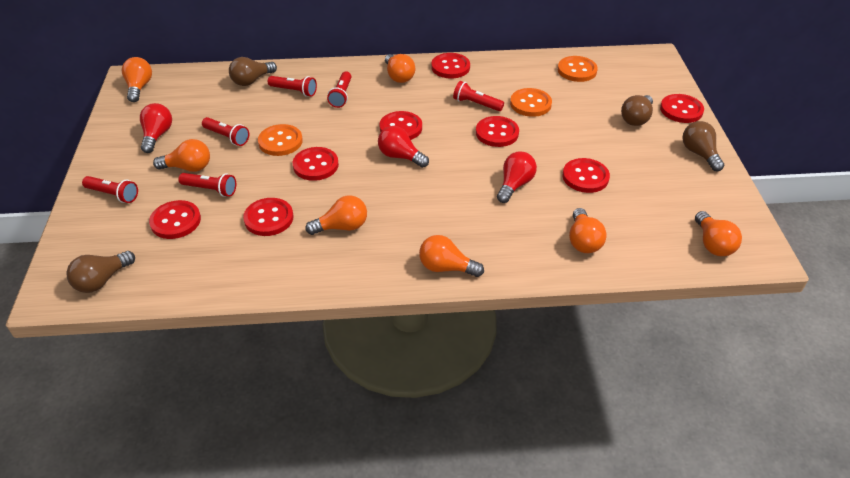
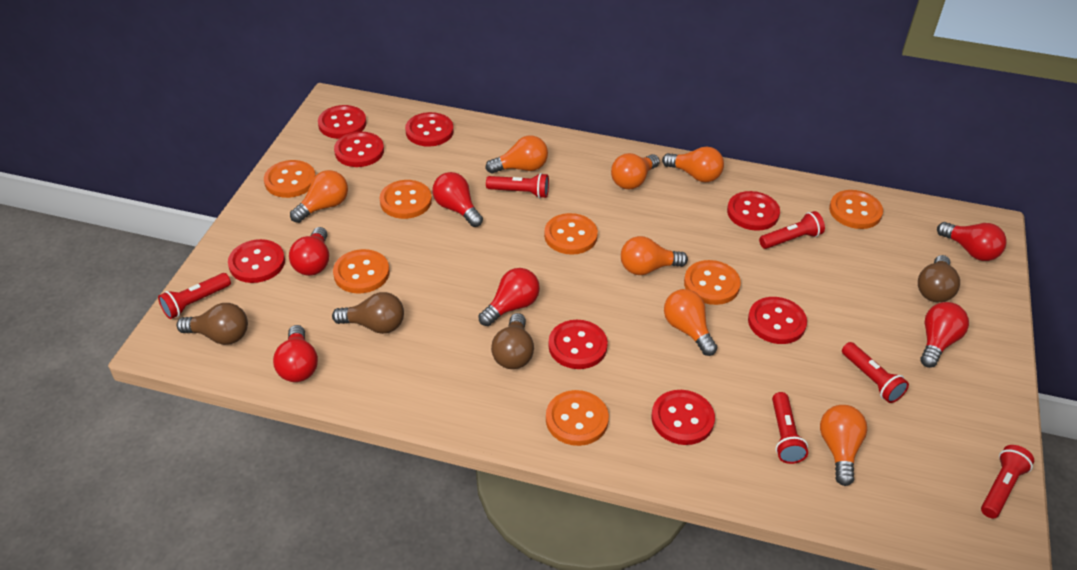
orange button: [258,124,303,156] [510,88,552,117] [558,56,598,82] = 3 -> [264,160,316,198] [333,249,390,293] [380,180,432,219] [544,213,598,255] [546,390,609,446] [684,260,741,305] [829,190,883,229] = 7
red light bulb: [140,103,172,153] [378,126,429,168] [497,151,537,203] = 3 -> [273,325,318,382] [289,227,329,276] [433,172,483,227] [478,268,540,326] [920,302,969,368] [937,222,1007,261] = 6

